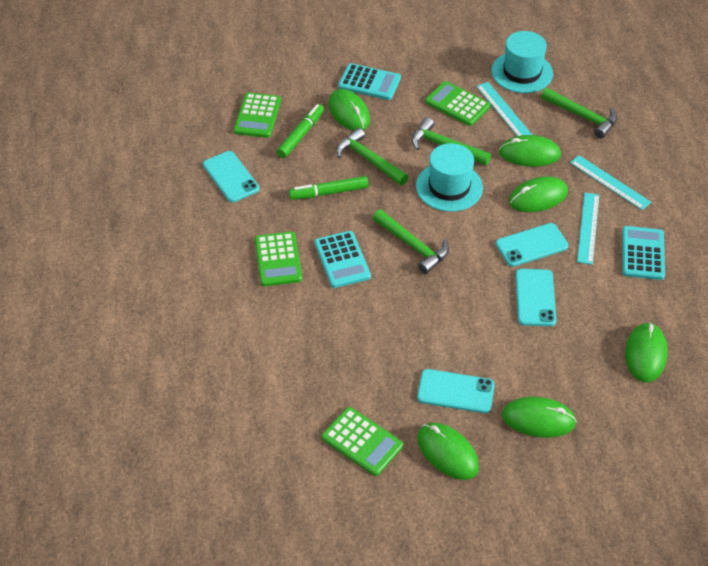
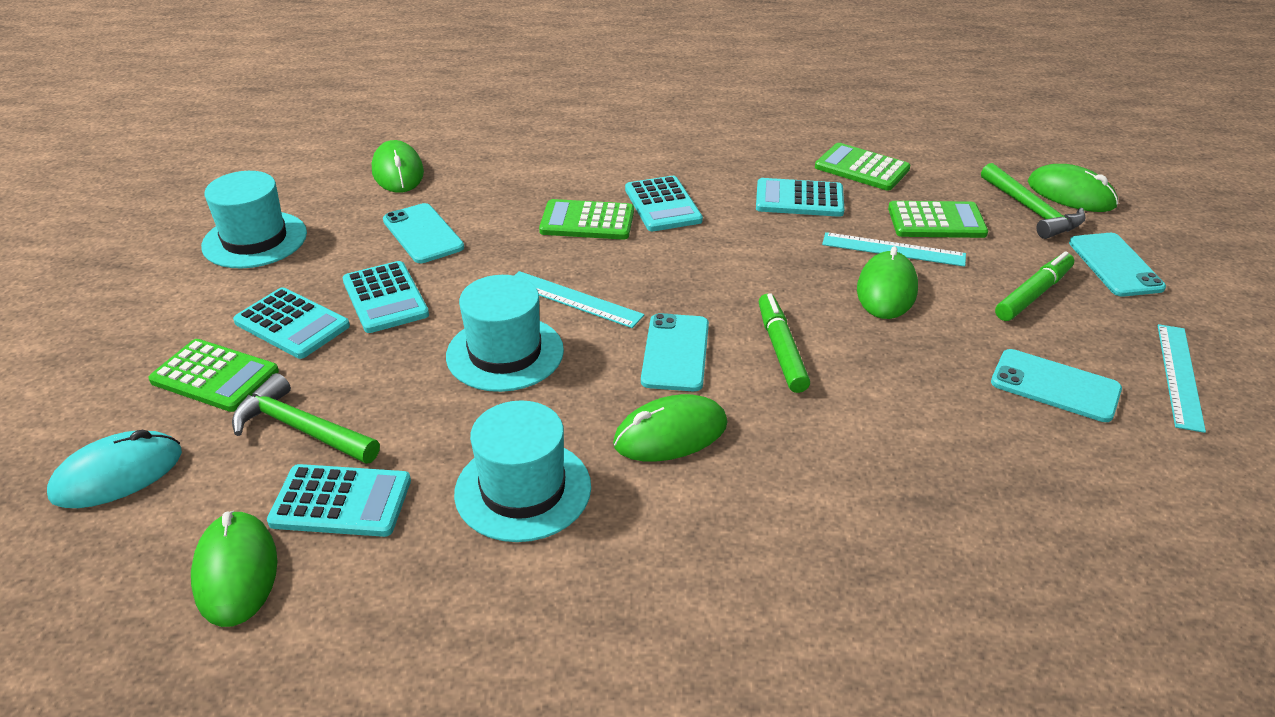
green hammer: [336,128,409,185] [373,209,449,274] [412,117,491,165] [541,88,617,139] = 4 -> [232,373,380,464] [981,163,1085,239] = 2
green mouse: [328,89,370,131] [417,423,479,480] [499,135,561,167] [502,397,577,438] [509,176,568,212] [625,322,668,382] = 6 -> [191,511,277,627] [372,140,424,193] [613,394,727,462] [857,246,918,319] [1028,164,1118,212] = 5
turquoise calculator: [314,231,371,288] [338,63,401,100] [622,226,665,280] = 3 -> [233,287,350,359] [267,464,411,537] [342,261,429,333] [625,176,703,231] [756,178,844,217] = 5
turquoise hat: [416,143,483,212] [491,31,553,93] = 2 -> [201,171,307,268] [446,275,564,392] [454,400,591,542] = 3
turquoise mouse: none = 0 -> [47,430,182,508] = 1

